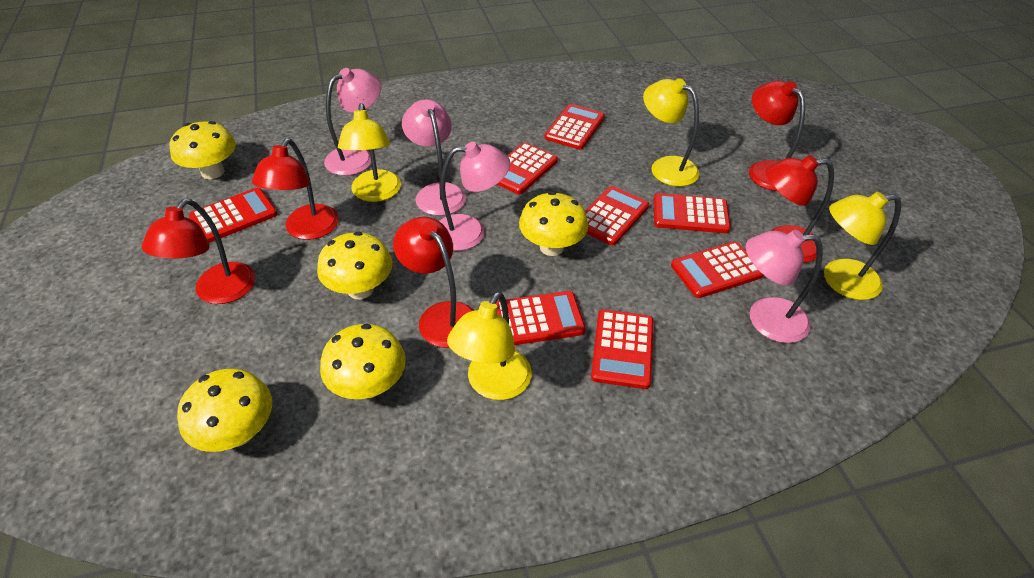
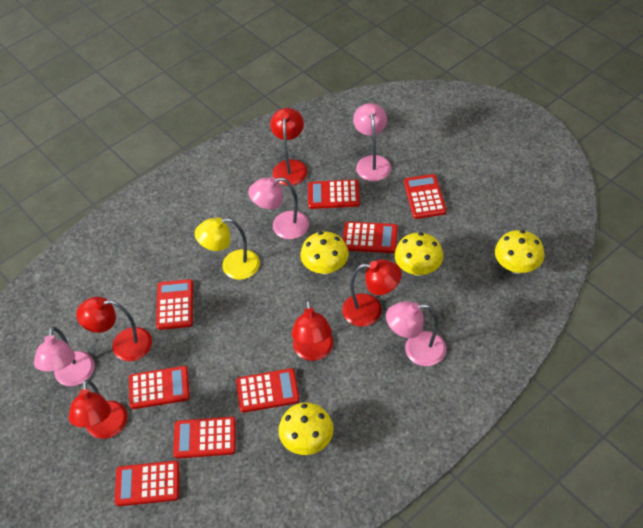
yellow lamp: [338,103,401,202] [447,291,532,400] [643,78,700,187] [824,192,901,300] = 4 -> [195,217,260,280] = 1
yellow mushroom: [170,121,236,179] [177,369,272,452] [317,232,393,299] [320,324,406,399] [519,192,588,256] = 5 -> [278,402,334,455] [300,231,349,274] [395,232,443,276] [495,230,545,274] = 4

